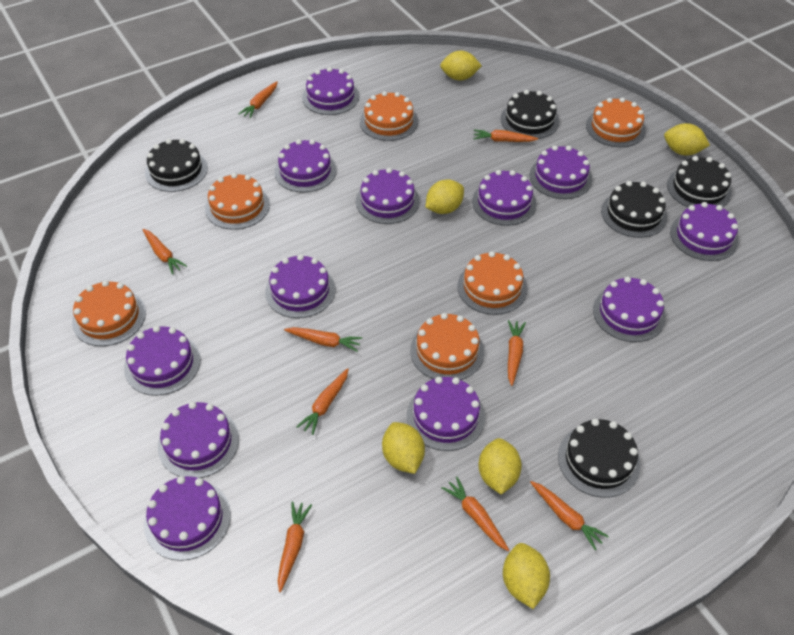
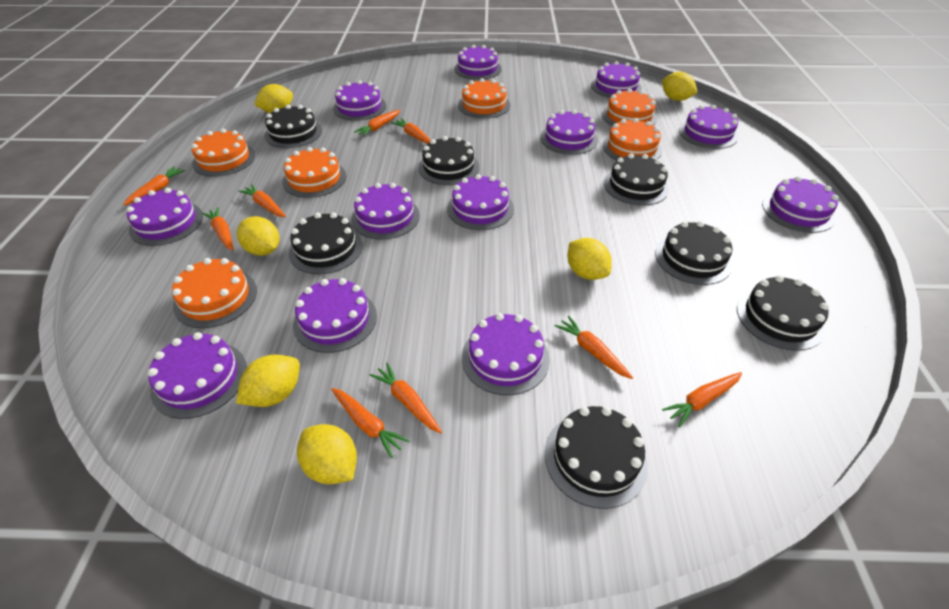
black cake: [145,139,208,192] [501,90,559,139] [558,419,641,498] [601,181,667,238] [667,156,732,207] = 5 -> [264,105,322,148] [289,212,363,274] [418,136,479,185] [545,406,648,509] [604,153,669,205] [655,221,733,285] [737,275,829,351] = 7

